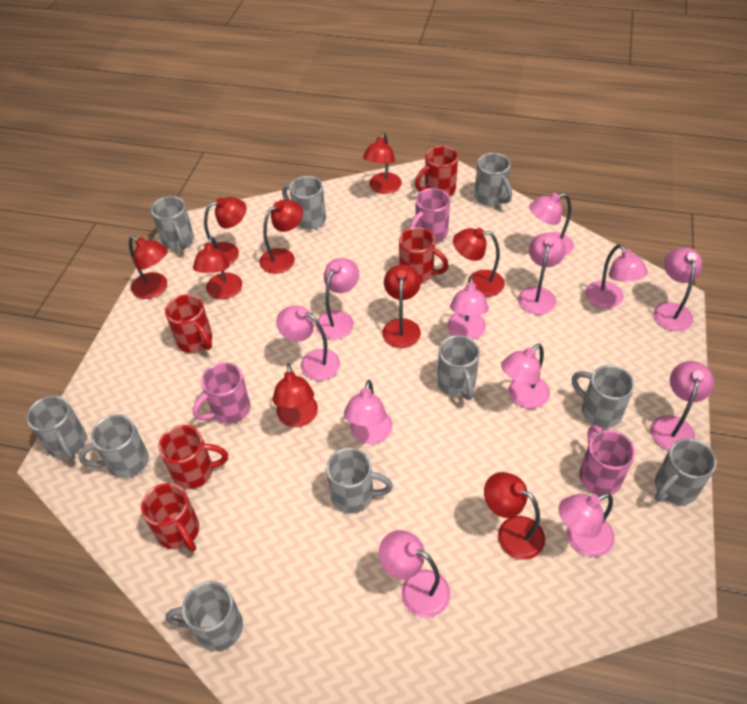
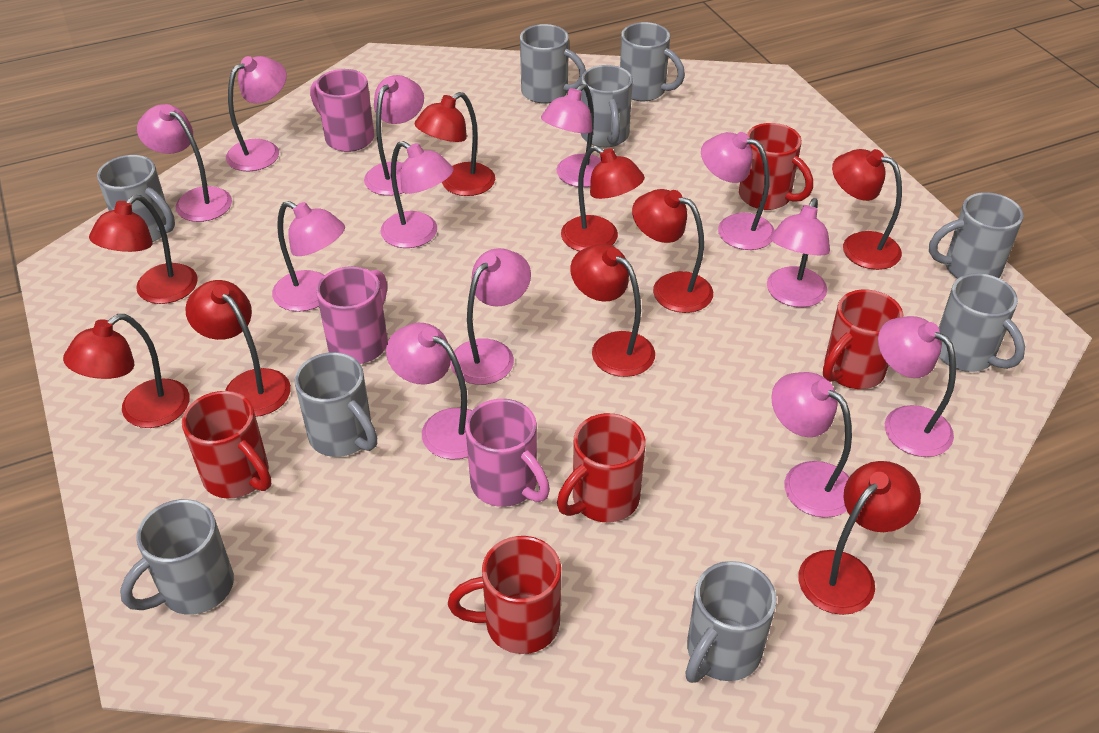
grey mug: [26,396,86,460] [79,414,149,478] [151,196,194,250] [166,581,243,651] [282,176,326,230] [326,448,393,513] [437,335,480,400] [475,153,512,206] [572,365,635,428] [655,438,717,505] = 10 -> [97,155,175,242] [120,499,234,615] [295,352,377,457] [520,24,586,104] [581,65,633,147] [620,22,685,101] [685,561,777,683] [929,192,1024,279] [939,273,1025,372] = 9

